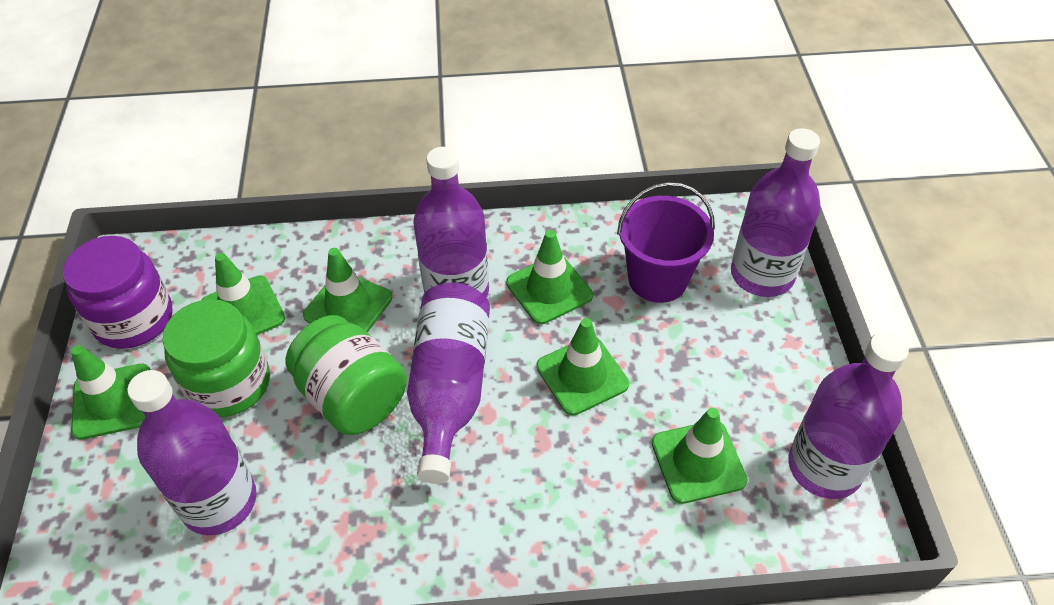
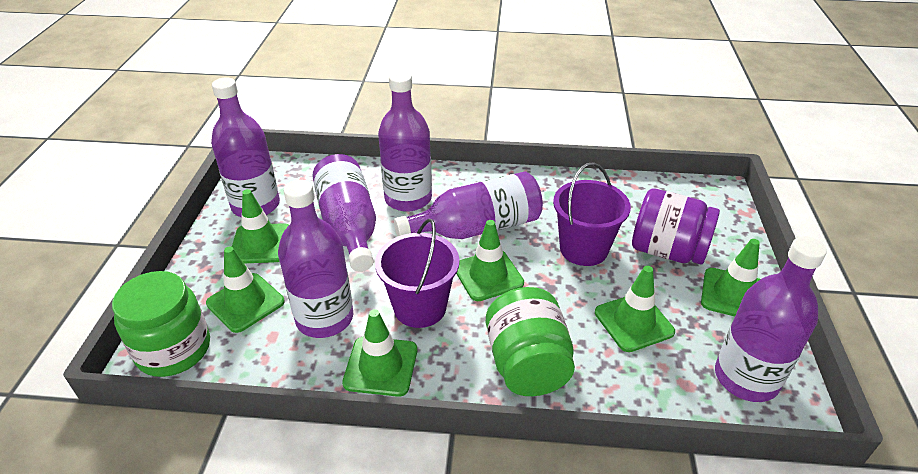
purple bottle: [127,370,257,535] [407,282,490,484] [413,147,489,298] [731,128,821,297] [788,331,909,499] = 5 -> [211,77,280,217] [278,180,353,338] [313,154,376,272] [378,71,432,212] [394,171,543,239] [715,236,827,402] = 6
purple bucket: [617,182,715,303] = 1 -> [375,218,459,328] [553,163,631,266] = 2

